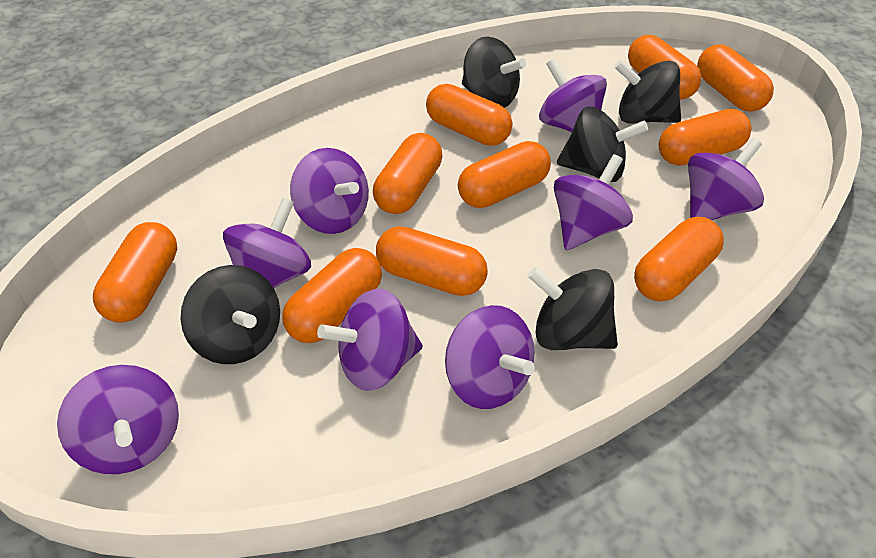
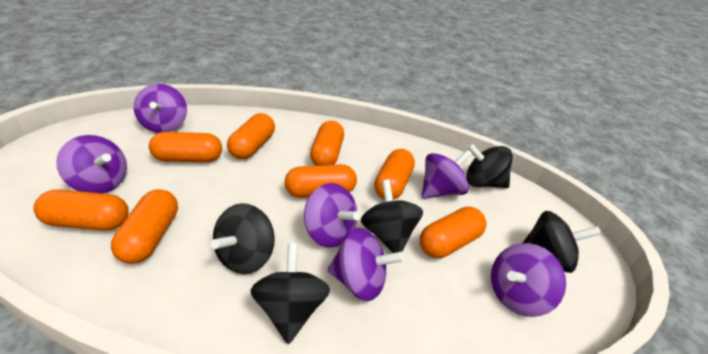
orange capsule: [93,222,177,323] [282,248,382,343] [373,133,442,214] [376,226,488,296] [426,84,512,146] [458,141,551,208] [628,35,701,100] [634,217,724,301] [659,109,751,166] [697,45,774,112] = 10 -> [33,189,129,231] [111,189,178,264] [149,132,222,162] [227,113,275,159] [284,164,357,198] [310,121,344,166] [374,149,415,200] [420,207,487,258] = 8
purple spinning top: [57,365,179,474] [223,197,311,288] [290,148,369,234] [317,289,423,391] [445,305,535,409] [539,58,607,132] [554,154,633,250] [688,138,764,220] = 8 -> [56,135,127,193] [134,84,187,133] [304,183,360,248] [327,228,404,301] [422,149,472,199] [491,243,566,317] = 6

